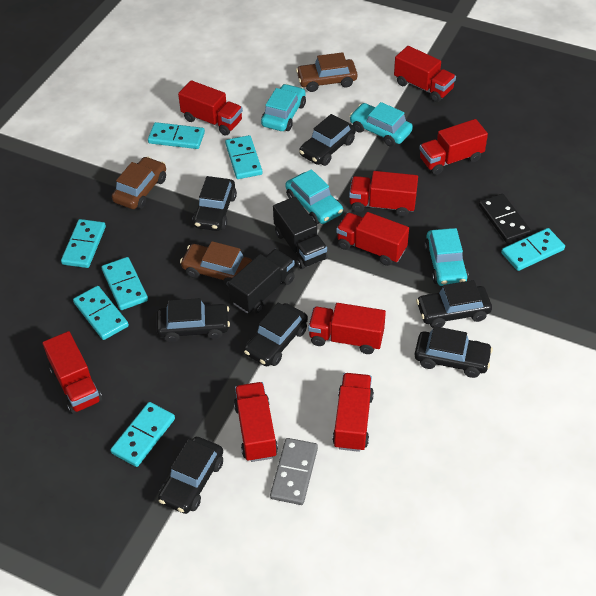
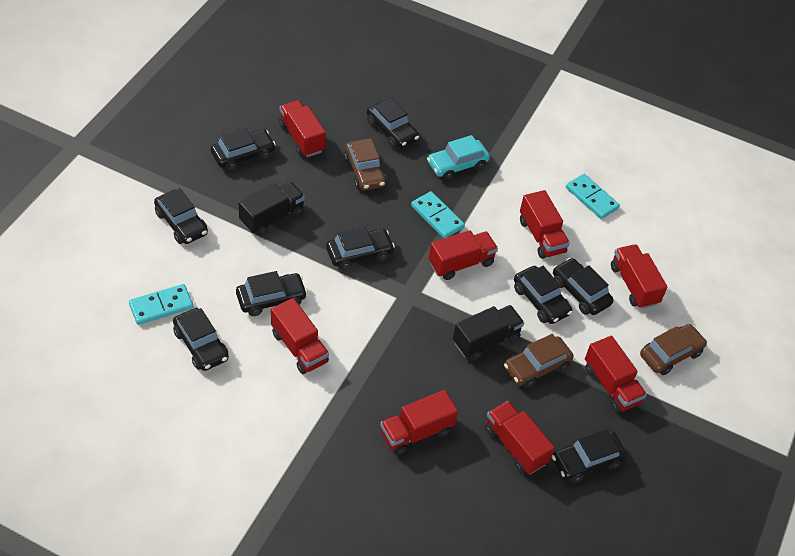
black car: [157,298,230,343] [158,437,223,514] [193,176,237,231] [244,303,308,366] [299,114,356,166] [415,326,493,378] [416,280,492,328] = 7 -> [154,188,208,244] [173,308,228,371] [211,128,276,171] [236,271,308,316] [326,226,395,270] [367,98,419,148] [514,266,572,324] [552,429,627,483] [553,258,613,315] = 9
black domino: [479,194,531,243] = 1 -> none = 0
grey domino: [270,438,318,505] = 1 -> none = 0
red truck: [43,331,102,414] [178,80,243,136] [234,382,278,462] [308,303,386,354] [332,373,374,452] [336,212,409,266] [349,171,418,217] [394,46,456,102] [419,119,488,175] = 9 -> [271,298,329,374] [279,100,326,157] [380,390,458,455] [429,230,498,280] [485,401,555,475] [520,190,570,259] [585,336,647,413] [611,244,667,309] = 8
turquoise car: [261,84,306,131] [285,169,343,225] [349,102,413,147] [424,228,469,286] = 4 -> [427,135,490,180] = 1
turquoise domino: [61,219,106,268] [73,286,129,340] [101,257,148,310] [110,402,175,467] [148,122,205,149] [225,135,263,179] [501,228,565,271] = 7 -> [129,284,193,325] [411,191,465,238] [566,174,620,219] = 3

